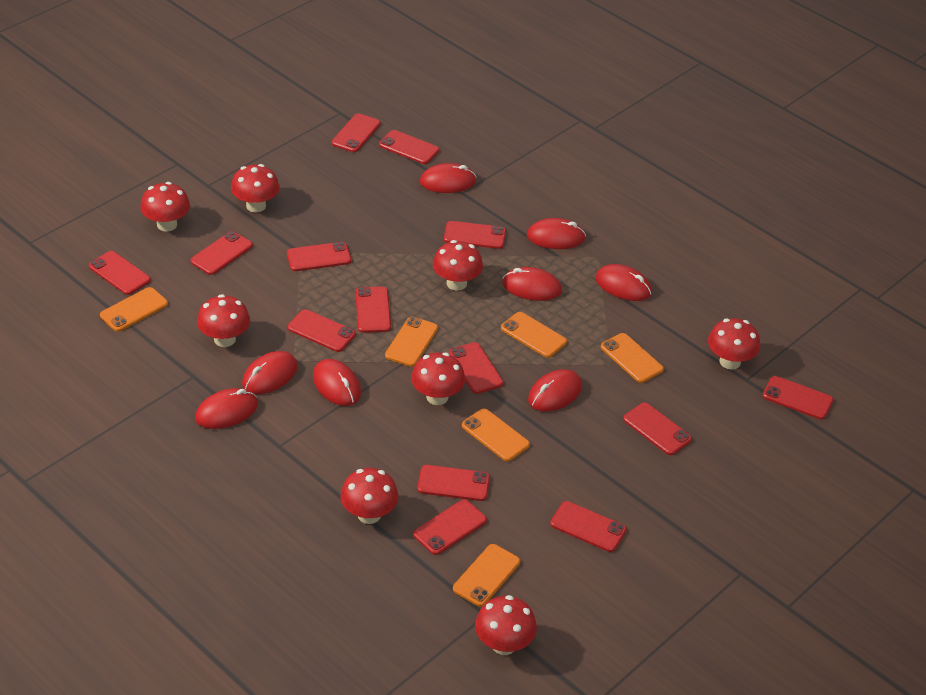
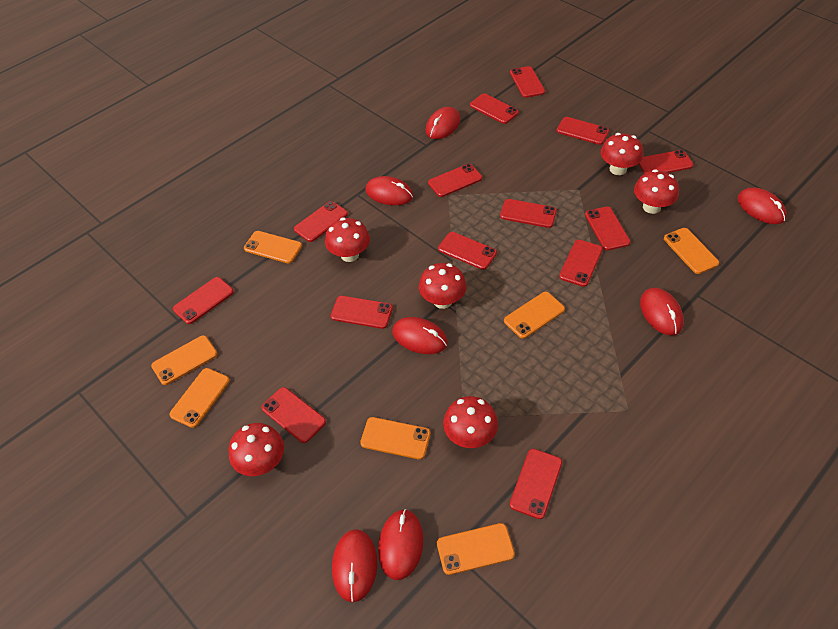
orange phone: [100,287,168,332] [385,317,438,367] [453,544,520,607] [462,409,530,462] [501,312,567,358] [601,333,664,383] = 6 -> [151,335,218,385] [169,368,230,428] [244,231,302,263] [360,417,431,460] [437,523,515,575] [504,292,565,339] [664,228,719,274] = 7
red mouse: [195,388,258,429] [242,351,298,394] [313,359,361,406] [420,163,477,193] [502,267,562,301] [527,218,586,249] [528,369,582,412] [595,264,652,301] = 8 -> [332,529,377,602] [365,176,413,205] [378,509,424,580] [392,317,448,354] [426,107,460,139] [640,288,684,335] [737,188,787,224] = 7
red mushroom: [140,182,190,231] [197,294,250,347] [231,164,280,212] [340,468,399,524] [411,352,465,405] [433,240,483,291] [475,595,537,655] [708,318,760,370] = 8 -> [228,423,284,476] [325,218,370,262] [419,263,467,309] [443,396,498,448] [601,133,643,175] [634,169,679,214] = 6

